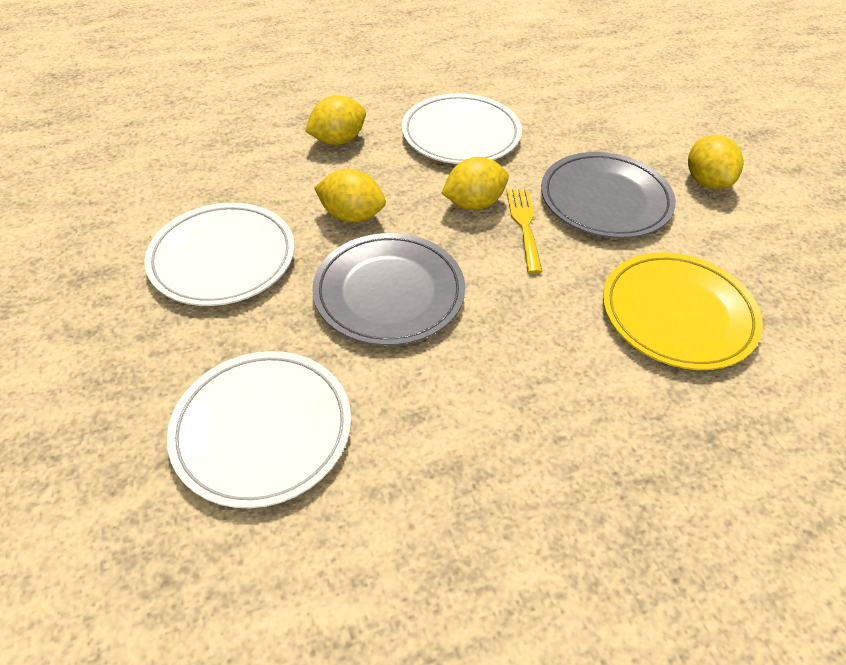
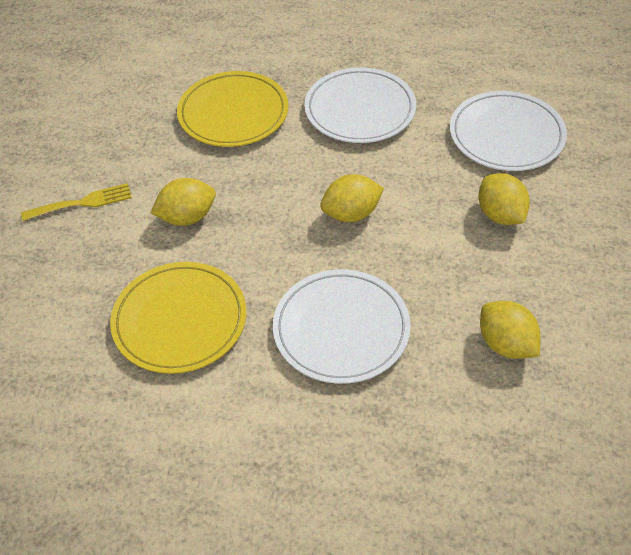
grey plate: [312,233,465,346] [541,152,676,238] = 2 -> none = 0
yellow plate: [603,253,763,370] = 1 -> [110,262,246,374] [177,71,289,147] = 2

